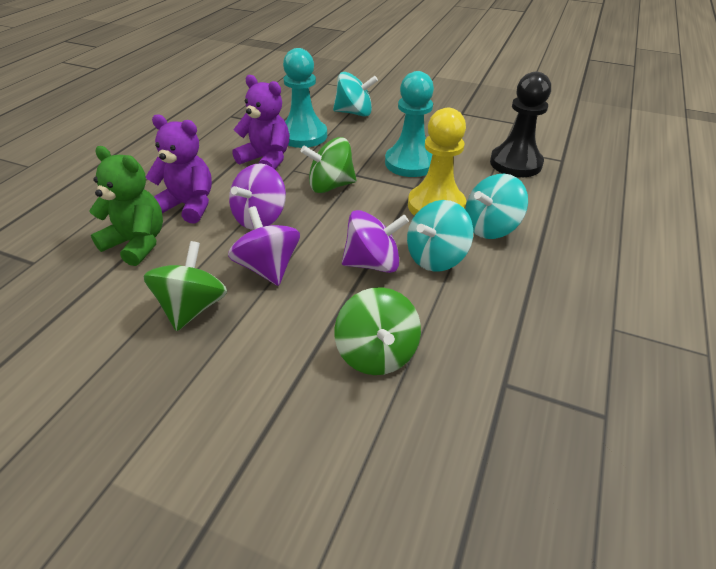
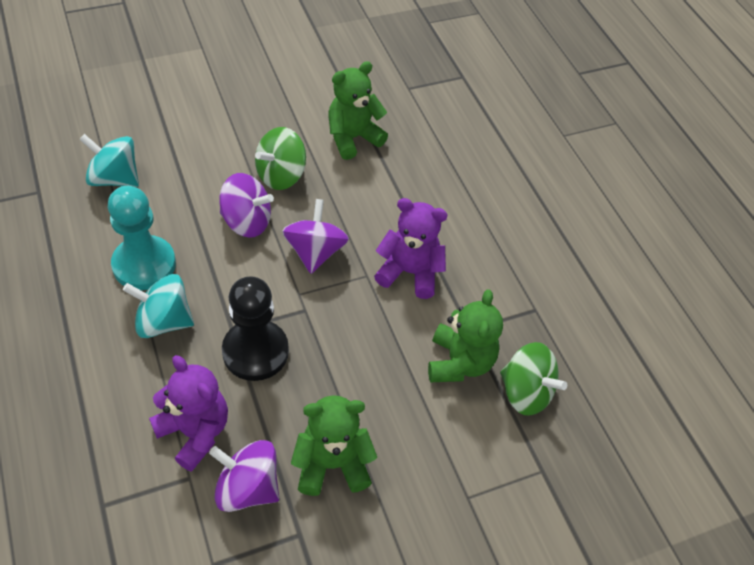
green spinning top: [143,241,227,331] [301,137,356,193] [334,287,421,375] = 3 -> [255,127,306,190] [500,342,567,416] = 2
green teddy bear: [89,146,163,266] = 1 -> [291,395,377,496] [328,61,388,160] [428,289,503,382] = 3
turquoise pawn: [283,48,327,148] [385,71,434,177] = 2 -> [108,186,176,290] = 1
turquoise spinning top: [333,72,378,116] [407,200,473,272] [465,174,528,239] = 3 -> [79,134,139,187] [123,274,194,338] = 2
yellow pawn: [408,108,466,216] = 1 -> none = 0

